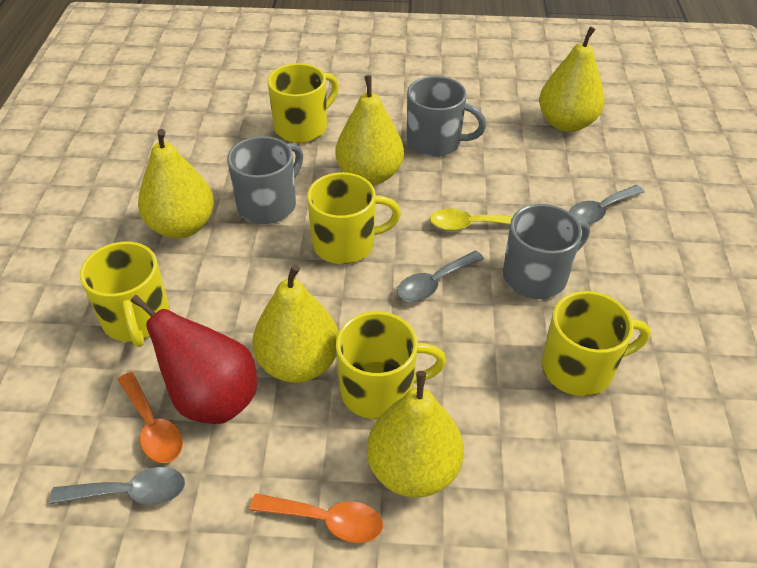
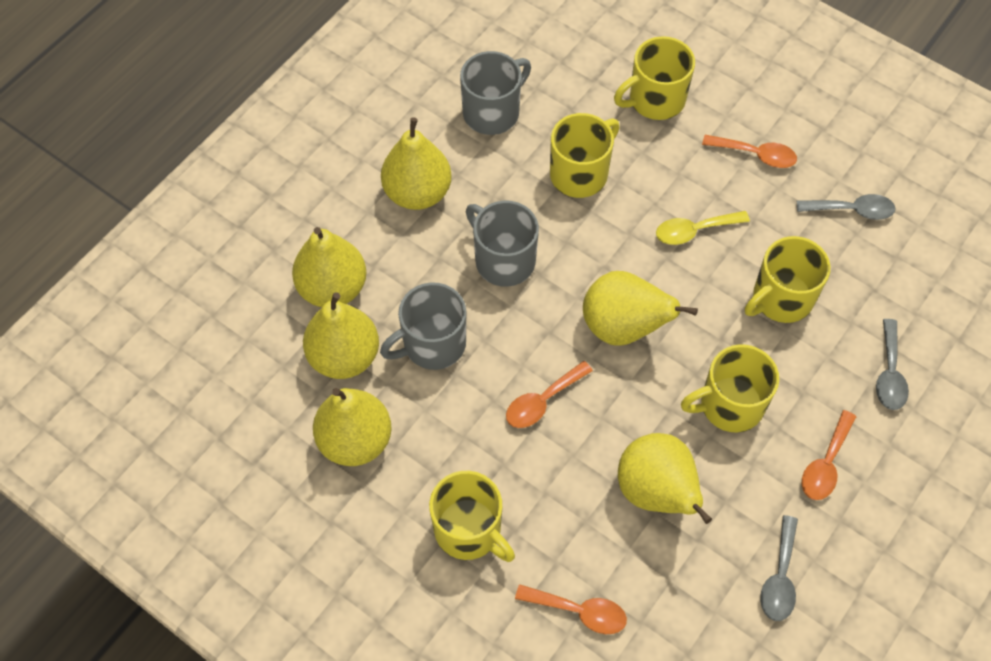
orange spoon: [118,372,183,463] [250,494,383,543] = 2 -> [506,361,593,428] [515,584,627,634] [702,135,797,168] [802,410,856,500] = 4
red pear: [131,295,257,424] = 1 -> none = 0
yellow pear: [138,129,214,238] [252,264,339,383] [336,75,404,185] [367,371,464,498] [539,26,604,132] = 5 -> [292,227,366,307] [303,292,379,379] [313,388,392,466] [381,117,452,210] [583,271,698,346] [618,433,712,524] = 6

